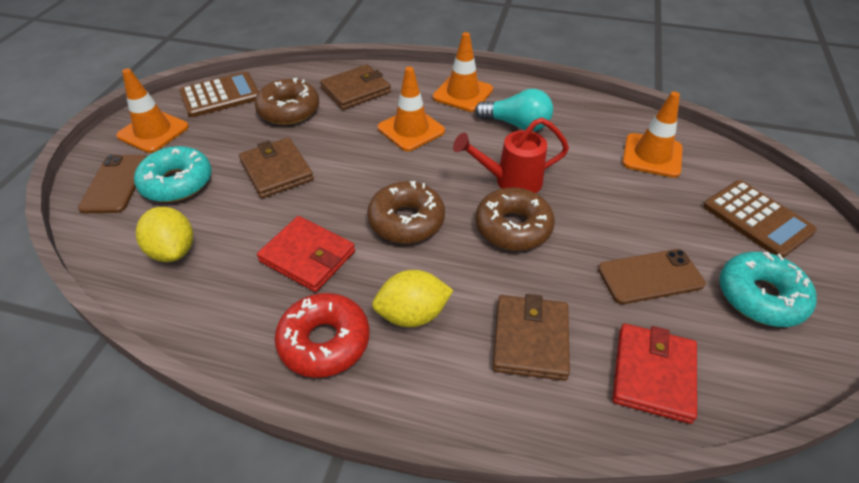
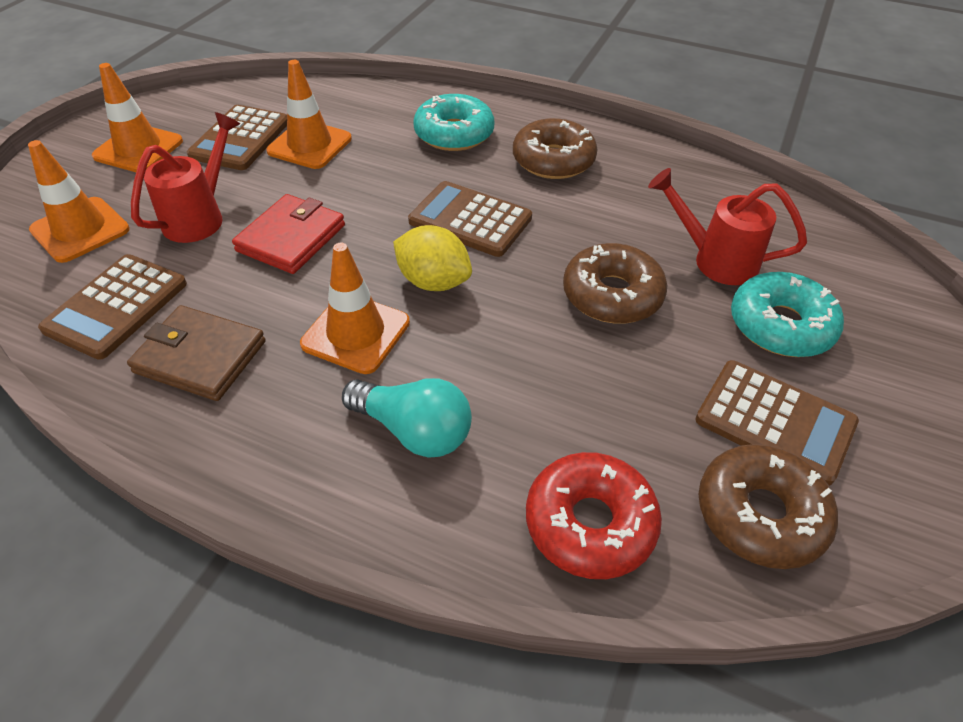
brown calculator: [179,72,259,117] [703,180,817,258] = 2 -> [38,254,187,360] [187,105,287,170] [408,181,532,257] [695,360,859,486] = 4
brown phone: [78,155,147,213] [598,249,706,304] = 2 -> none = 0
brown wallet: [239,138,314,198] [320,64,391,110] [493,294,570,381] = 3 -> [127,305,266,401] = 1
red wallet: [257,216,355,292] [612,323,697,424] = 2 -> [232,194,345,274] = 1
red watering can: [453,118,569,193] = 1 -> [131,112,240,243] [648,168,807,285] = 2
yellow lemon: [136,207,193,262] [372,270,453,327] = 2 -> [393,225,472,291] = 1

